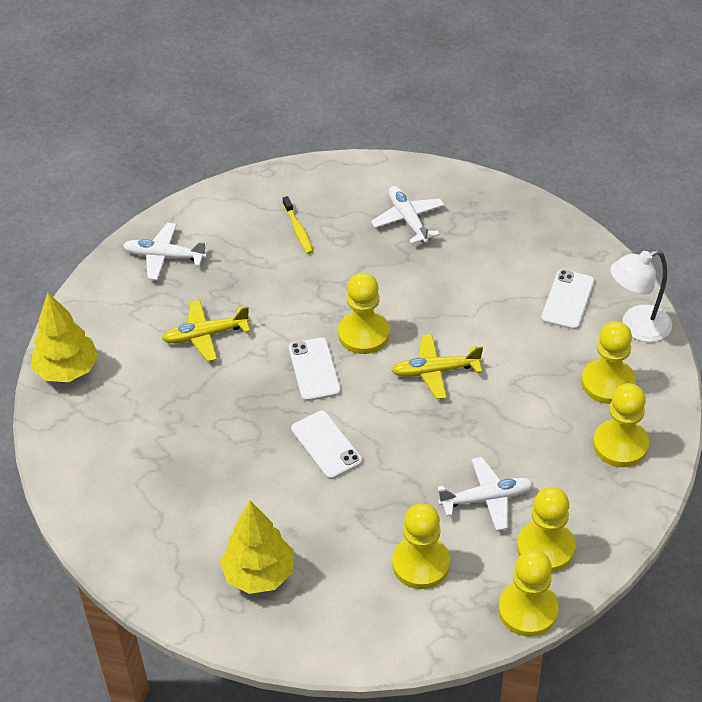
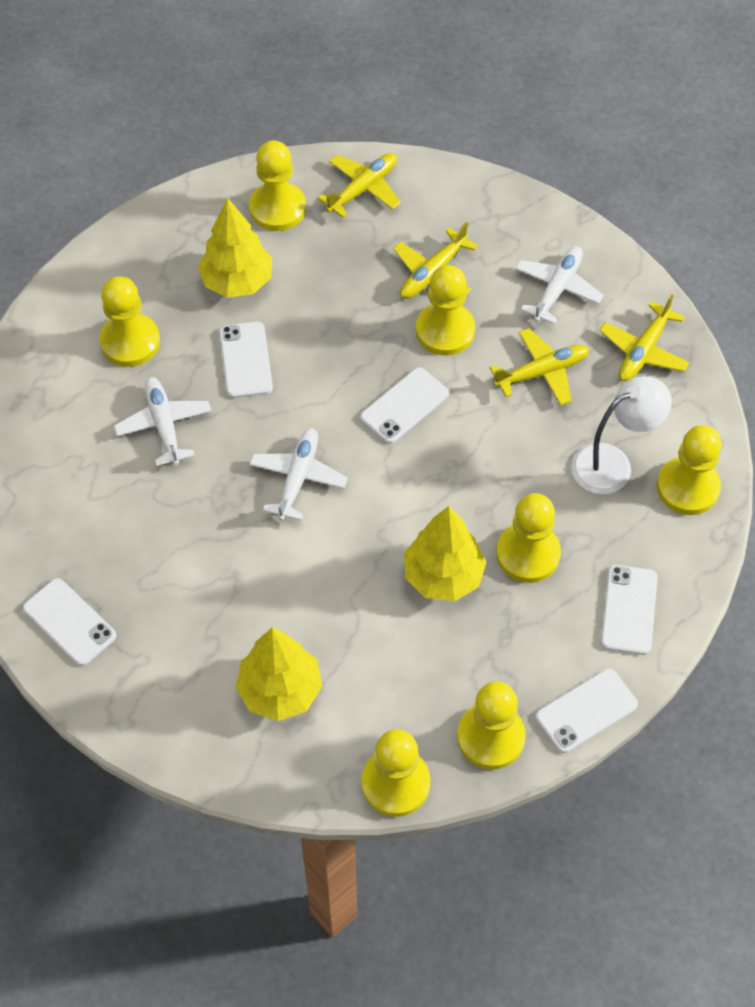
white phone: [289,338,341,401] [291,410,362,479] [541,270,594,330] = 3 -> [23,578,116,666] [219,322,273,398] [360,367,449,444] [535,669,638,753] [601,565,658,655] = 5
yellow pawn: [338,273,390,354] [392,503,450,589] [499,550,559,637] [517,487,575,572] [582,321,636,404] [593,383,649,467] = 6 -> [99,276,160,367] [249,140,306,231] [361,729,431,817] [416,265,475,356] [457,681,526,770] [496,493,561,583] [657,425,722,515] = 7
yellow plane: [162,300,250,362] [391,334,483,399] = 2 -> [318,153,401,218] [393,222,478,299] [490,328,589,405] [599,294,690,381] = 4
yellow toothbrush: [283,196,314,254] = 1 -> none = 0
yellow tree: [31,293,98,382] [220,501,294,594] = 2 -> [198,197,272,298] [235,627,322,721] [404,506,487,601] = 3

